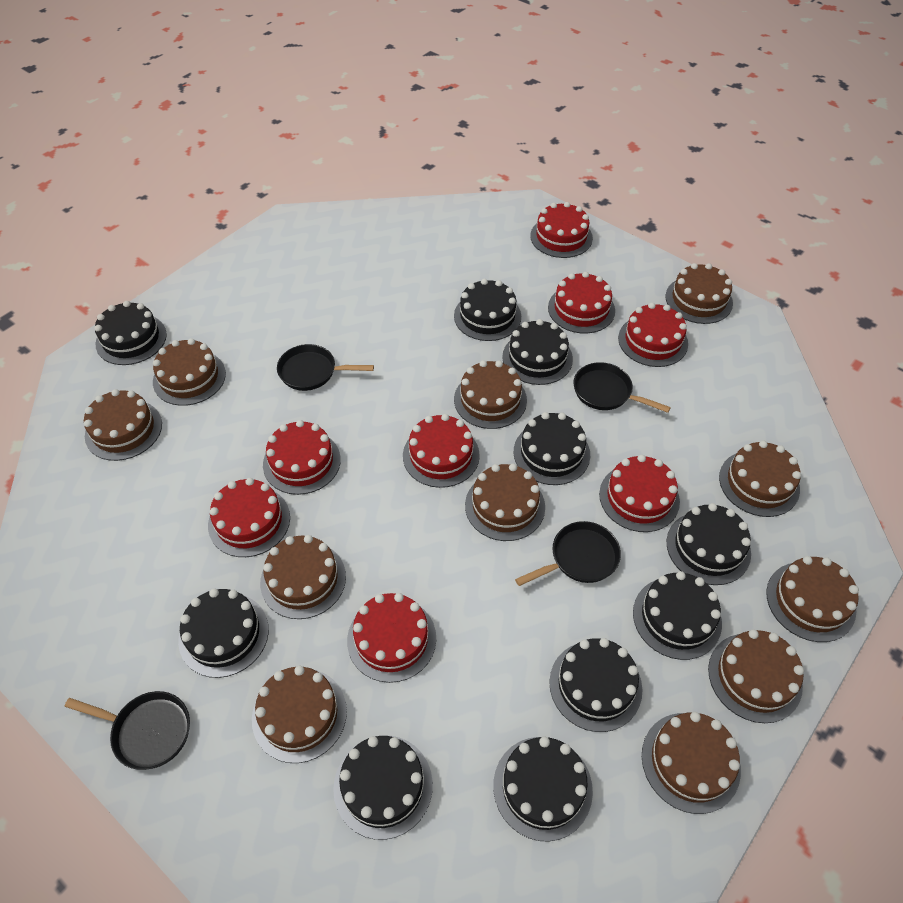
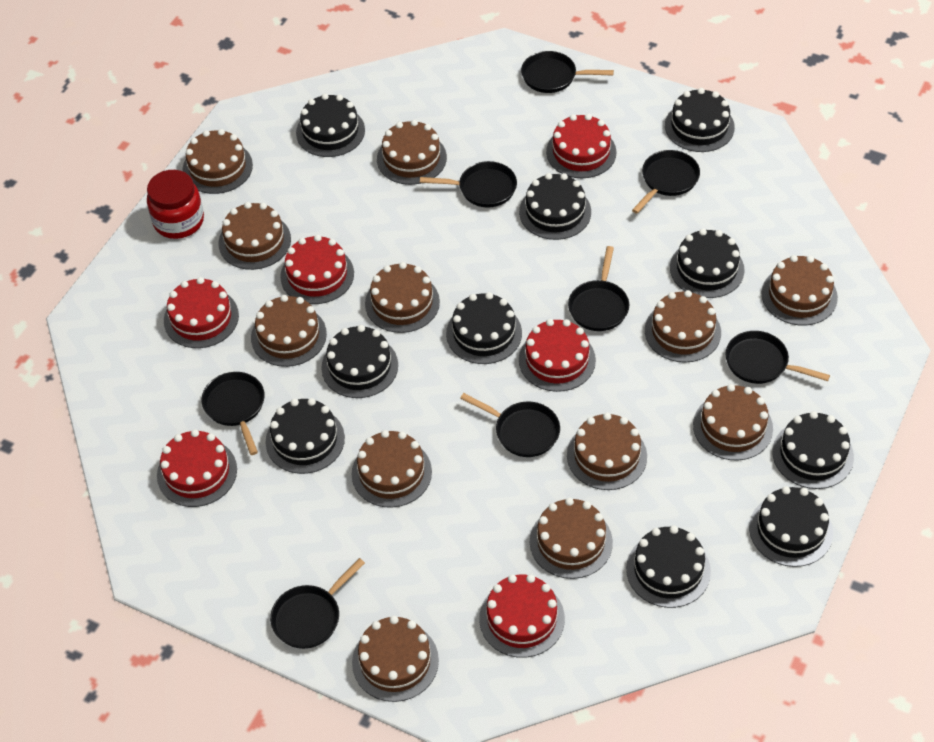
black pan: [65,691,190,770] [277,344,374,391] [515,521,621,586] [574,362,671,413] = 4 -> [202,372,265,455] [270,558,365,649] [420,161,517,208] [460,393,560,457] [521,51,614,93] [568,246,629,331] [632,150,700,214] [725,331,830,384] = 8
brown cake: [84,389,162,461] [153,338,226,406] [252,666,347,763] [260,535,346,619] [454,360,527,429] [465,463,545,541] [642,712,741,814] [665,263,733,324] [708,629,804,723] [719,440,801,517] [766,556,859,642] = 11 -> [183,129,253,194] [218,202,291,270] [251,295,327,367] [352,430,432,508] [352,616,439,702] [365,262,440,333] [377,120,447,185] [530,498,613,579] [567,413,647,490] [645,290,721,363] [693,384,773,460] [761,255,838,326] = 12
red cake: [208,478,290,557] [263,420,341,495] [347,593,436,683] [403,414,480,488] [530,202,593,258] [548,272,615,333] [599,454,680,532] [618,303,688,367] = 8 -> [157,429,237,507] [164,277,239,348] [280,235,354,304] [479,574,565,658] [519,319,596,392] [546,114,617,178] = 6
red jar: none = 0 -> [147,170,204,239] = 1

